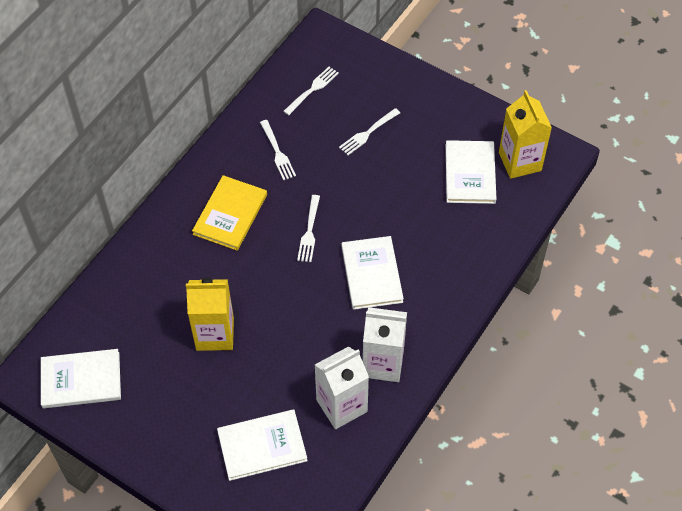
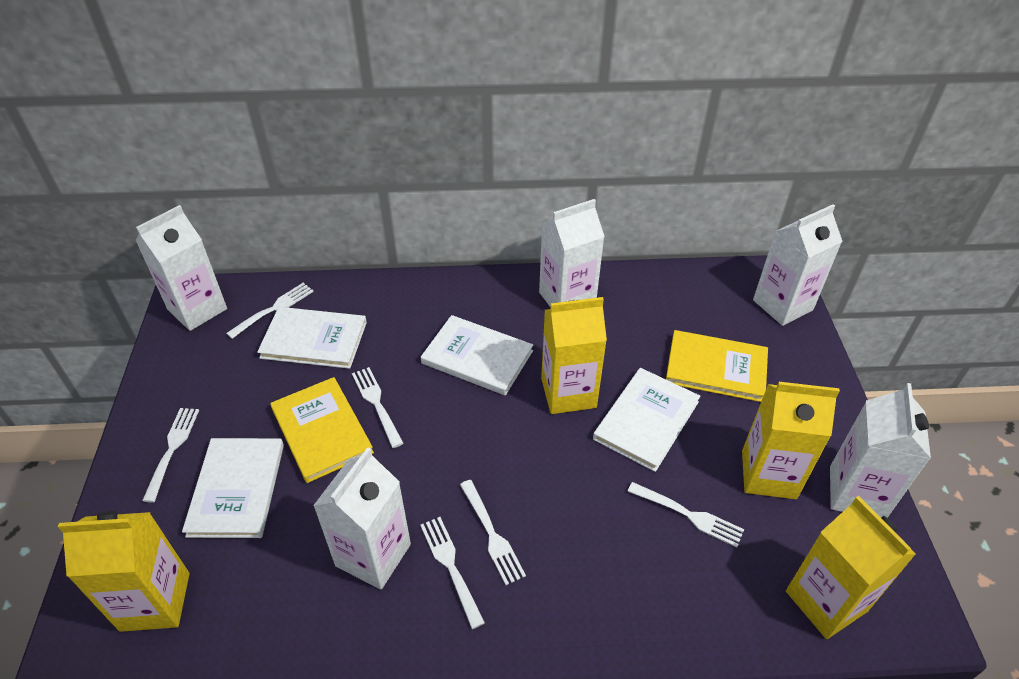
white carton: [315,346,369,429] [363,307,407,382] = 2 -> [135,205,227,331] [313,447,411,589] [539,199,605,307] [753,204,843,326] [830,383,931,518] = 5
white fork: [260,120,296,180] [283,67,339,115] [297,195,320,262] [339,108,400,155] = 4 -> [142,408,199,503] [226,283,314,339] [352,367,404,448] [420,517,485,629] [460,480,526,585] [627,482,744,547] = 6
yellow book: [192,175,267,251] = 1 -> [270,377,374,483] [666,330,768,402] = 2
yellow carton: [186,278,234,351] [499,90,552,179] = 2 -> [58,511,190,632] [541,297,607,414] [742,382,840,499] [786,496,916,639] = 4

